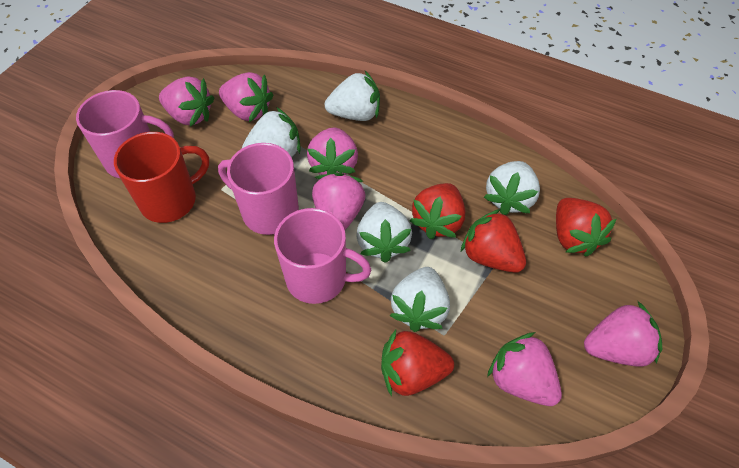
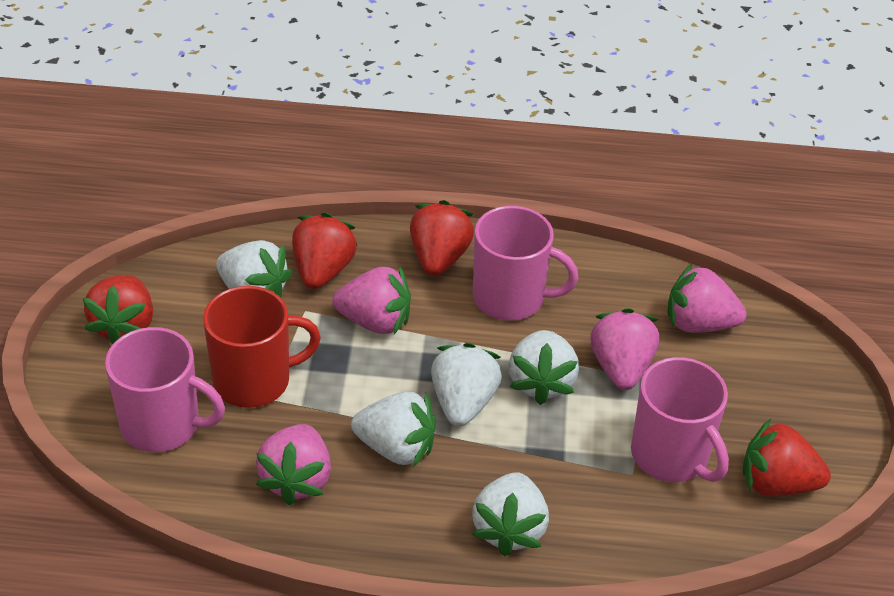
pink strawberry: [159,76,214,127] [219,72,273,122] [307,127,358,175] [312,172,366,230] [487,332,562,406] [584,301,662,367] = 6 -> [256,424,331,505] [332,267,411,334] [590,308,659,390] [668,263,747,333] = 4

